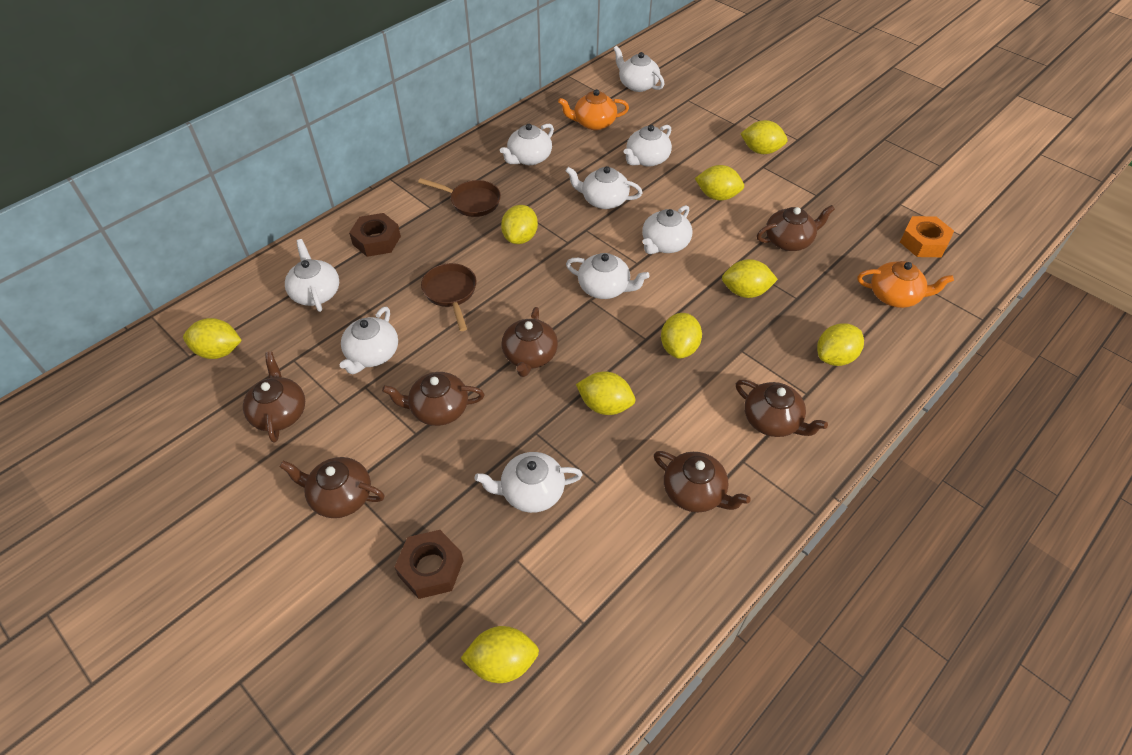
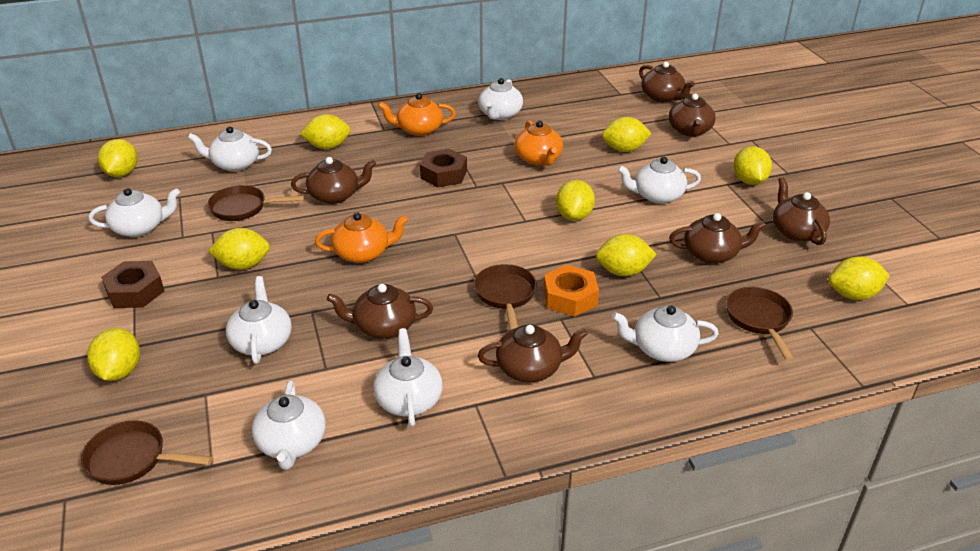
brown pan: [418,178,501,217] [421,263,477,331] = 2 -> [81,420,213,485] [208,185,305,221] [474,264,537,330] [726,287,794,361] = 4
orange teapot: [558,89,629,130] [858,261,954,308] = 2 -> [315,213,408,263] [378,93,456,136] [515,121,563,166] = 3
white teapot: [285,239,339,312] [339,307,398,374] [475,452,583,513] [500,124,554,165] [565,166,643,209] [566,253,650,299] [613,46,664,92] [624,125,672,167] [642,205,692,254] = 9 -> [89,188,180,237] [188,126,272,172] [226,276,292,364] [252,381,326,470] [373,328,443,427] [478,78,523,120] [612,306,719,362] [617,157,701,204] = 8

